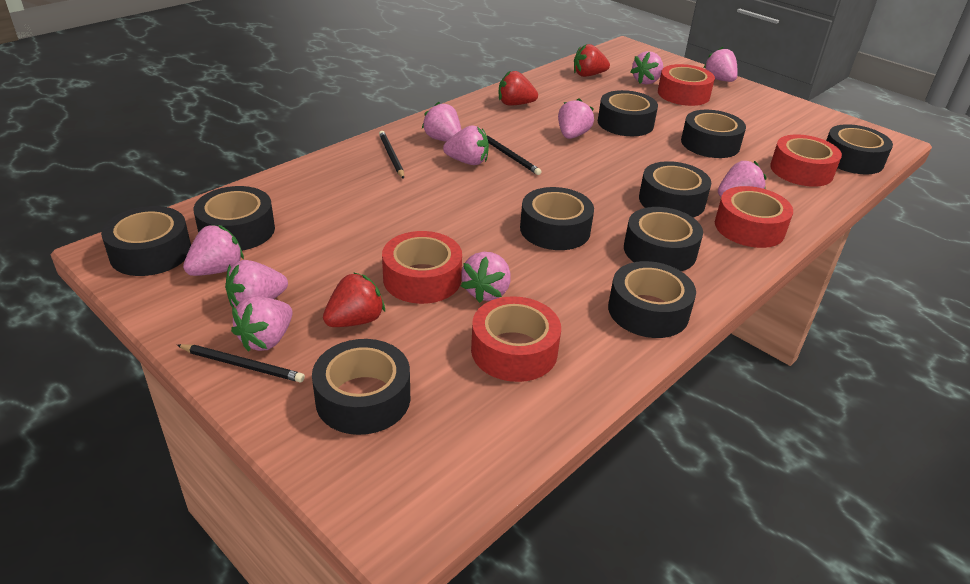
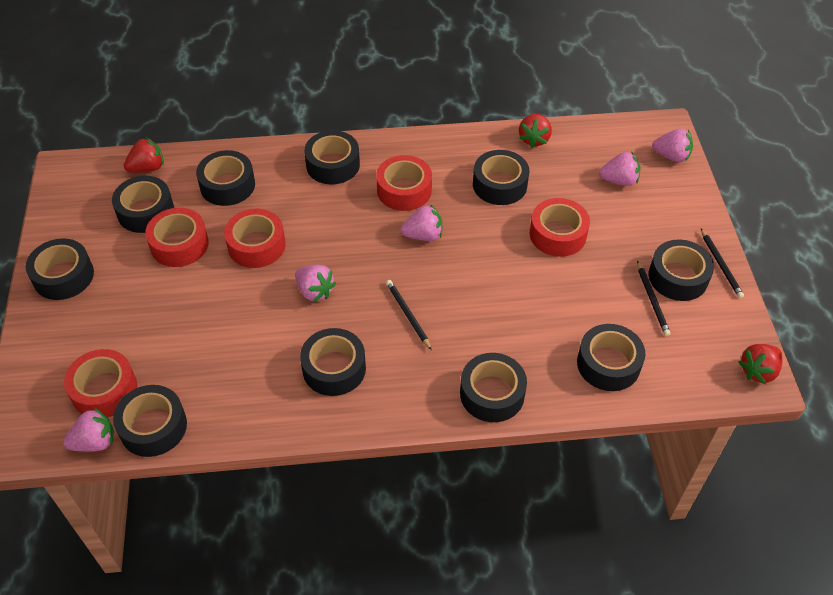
pink strawberry: [183,225,244,276] [225,260,288,307] [231,296,293,352] [422,102,461,142] [443,125,489,165] [461,252,511,303] [558,98,594,139] [631,51,663,84] [703,47,738,82] [718,161,767,197] = 10 -> [63,408,114,452] [295,265,336,302] [401,205,442,241] [599,151,641,186] [652,129,693,162] = 5

